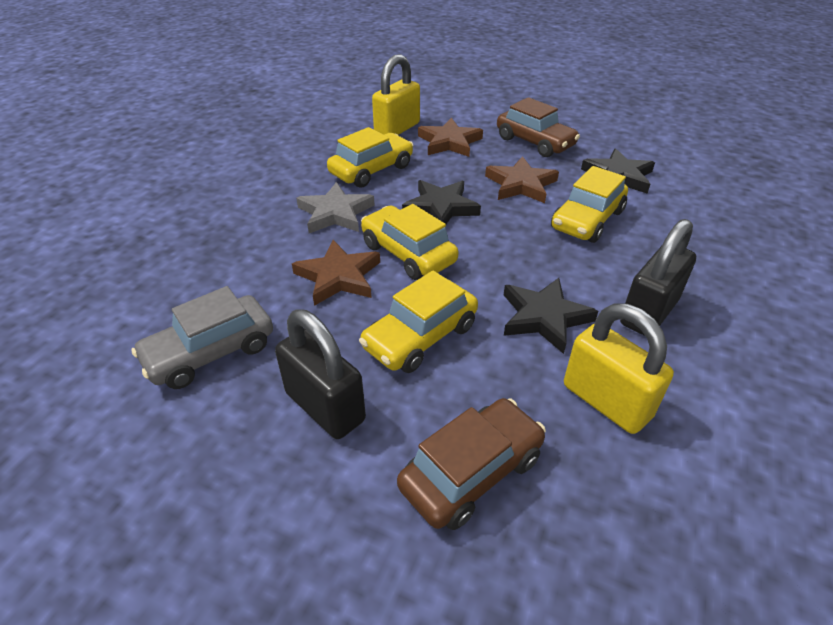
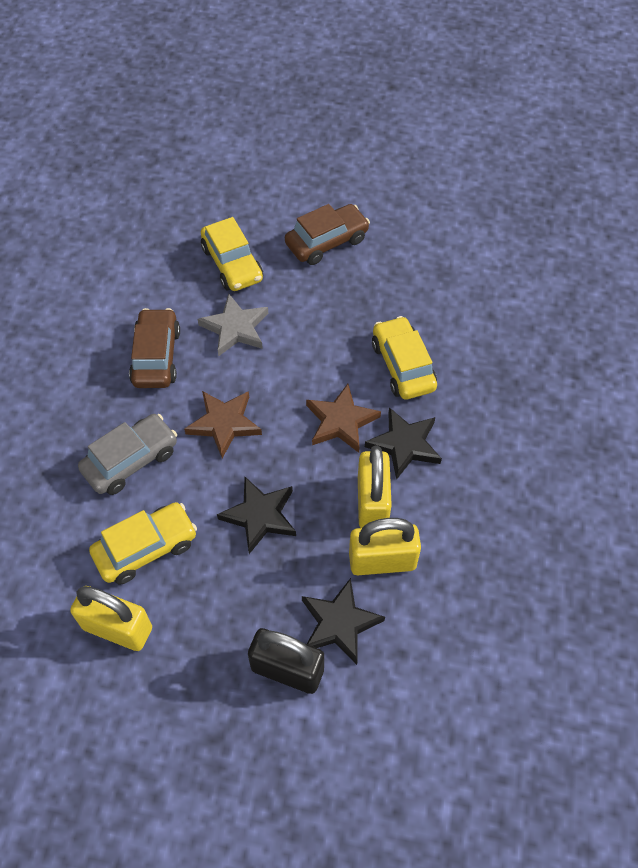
black padlock: [275,309,366,439] [620,219,696,336] = 2 -> [248,628,324,694] = 1
brown star: [292,240,380,306] [418,118,483,157] [485,156,559,203] = 3 -> [184,391,262,458] [306,384,381,453] = 2
yellow car: [327,127,413,188] [359,271,478,373] [361,204,459,280] [551,166,628,243] = 4 -> [89,502,197,584] [201,217,263,291] [372,316,437,399] = 3
yellow padlock: [372,54,420,135] [564,303,674,434] = 2 -> [70,586,152,651] [349,518,421,575] [358,446,392,528] = 3

